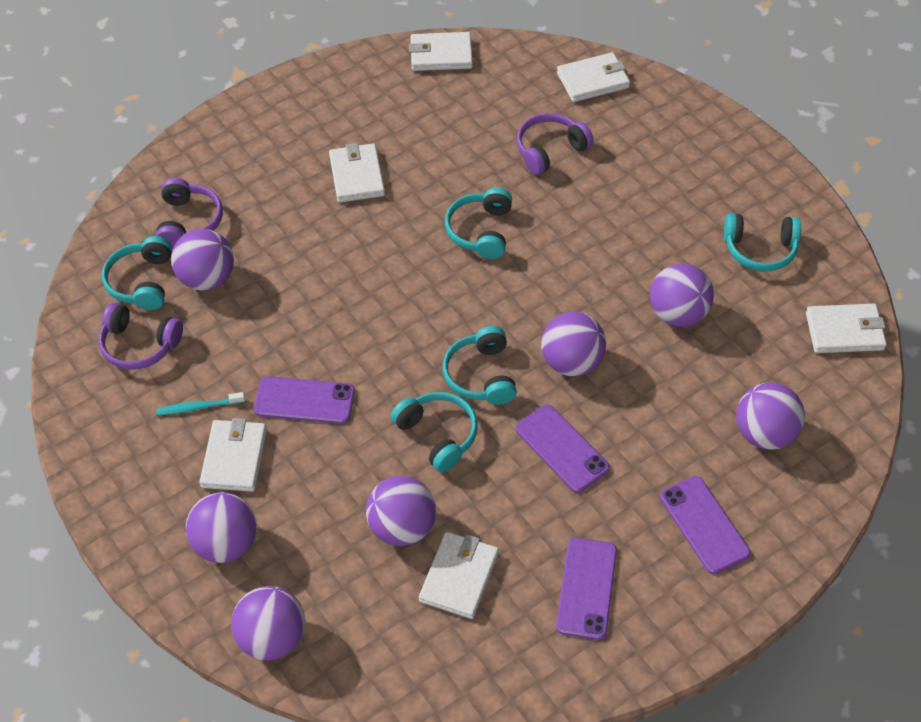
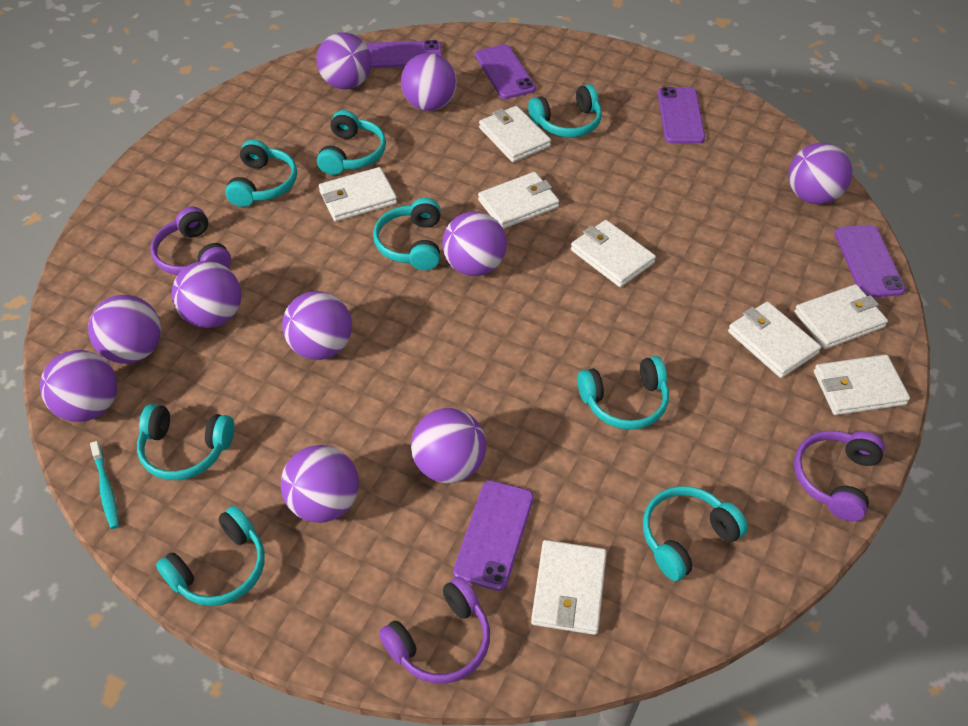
purple ball: [171,229,234,291] [186,492,257,563] [231,586,305,661] [366,476,436,546] [541,312,606,376] [650,263,714,327] [736,383,805,450] = 7 -> [40,350,117,422] [88,295,161,364] [172,261,241,328] [281,445,359,523] [282,291,352,360] [316,32,372,89] [401,53,457,111] [411,408,486,483] [442,211,507,276] [789,143,852,204] = 10
purple phone: [254,376,355,424] [515,404,610,493] [556,538,617,640] [660,476,751,574] = 4 -> [366,40,442,68] [453,480,534,591] [475,44,536,99] [658,87,705,143] [835,225,906,298] = 5
turquoise headphones: [102,236,172,310] [391,392,478,472] [443,326,517,405] [445,188,512,259] [724,213,801,272] = 5 -> [137,404,234,480] [156,506,265,606] [225,139,297,207] [317,110,386,175] [373,198,441,270] [528,84,602,137] [577,356,669,430] [643,486,748,581] = 8
white wallet: [199,418,267,492] [329,143,385,203] [409,32,473,71] [419,532,499,619] [557,52,630,102] [806,304,887,353] = 6 -> [319,167,397,222] [478,172,559,229] [479,106,551,162] [531,540,607,635] [571,220,656,287] [728,301,821,378] [794,284,888,349] [814,354,910,415] = 8

